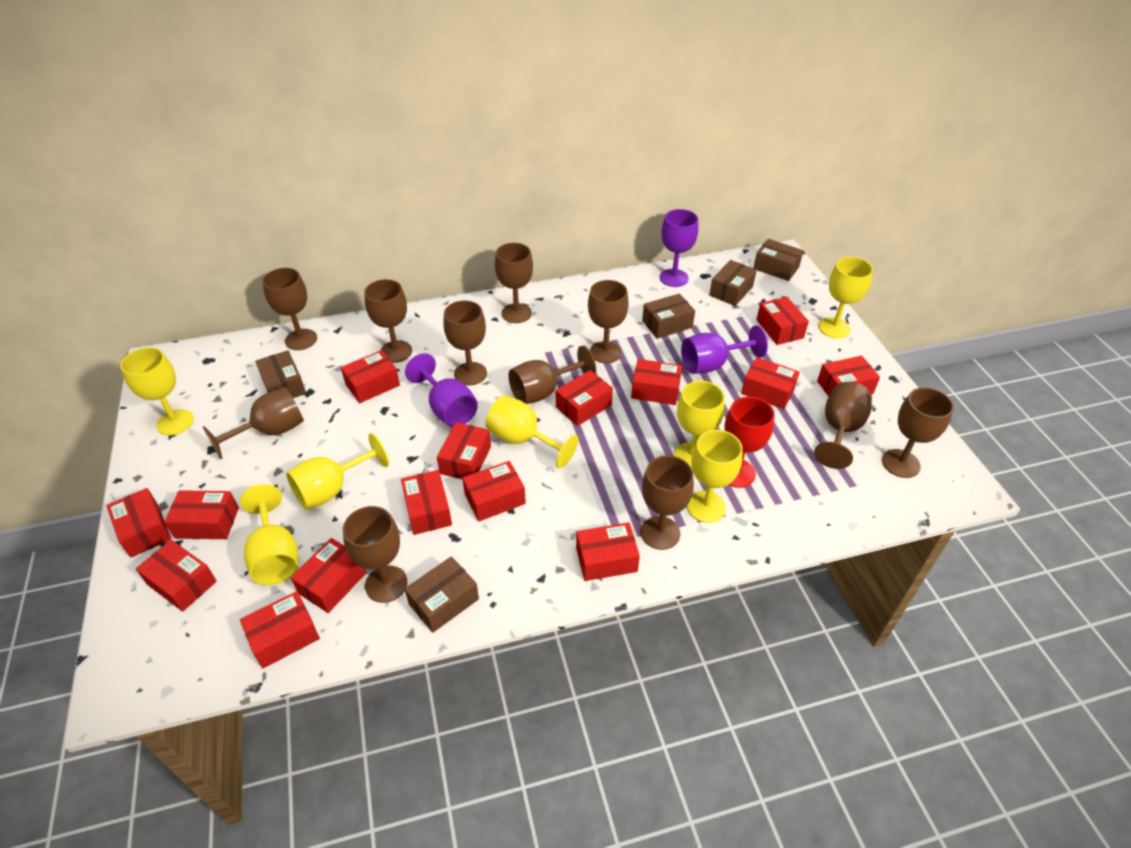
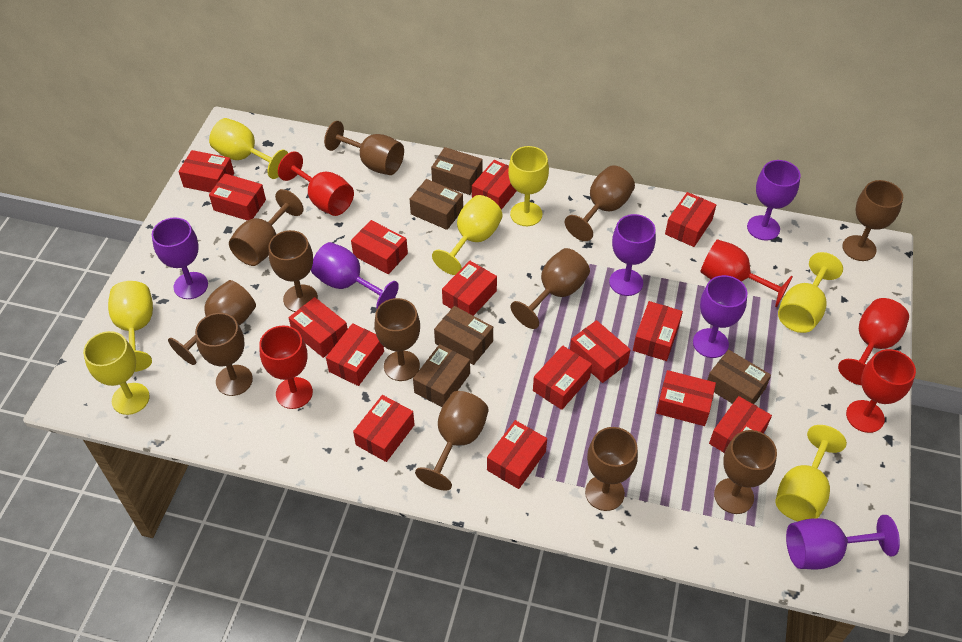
brown goblet: [203,387,304,459] [262,268,317,350] [343,506,407,603] [364,279,412,363] [443,300,487,385] [495,243,533,323] [508,346,596,404] [588,280,629,363] [641,455,694,550] [814,382,872,469] [882,387,954,478] = 11 -> [168,280,256,365] [195,313,253,396] [229,189,304,266] [269,230,318,312] [324,121,404,175] [374,298,420,381] [415,391,489,491] [511,248,590,329] [565,165,635,241] [585,427,638,511] [714,430,777,514] [842,180,903,261] = 12
purple goblet: [405,353,478,427] [660,209,698,287] [681,325,768,374] = 3 -> [152,218,208,299] [311,242,399,309] [609,214,656,296] [693,275,747,358] [747,160,801,240] [786,515,900,569] = 6
red goblet: [724,397,775,488] = 1 -> [259,326,313,409] [278,151,354,216] [700,239,793,307] [838,298,909,385] [846,349,916,433] = 5

